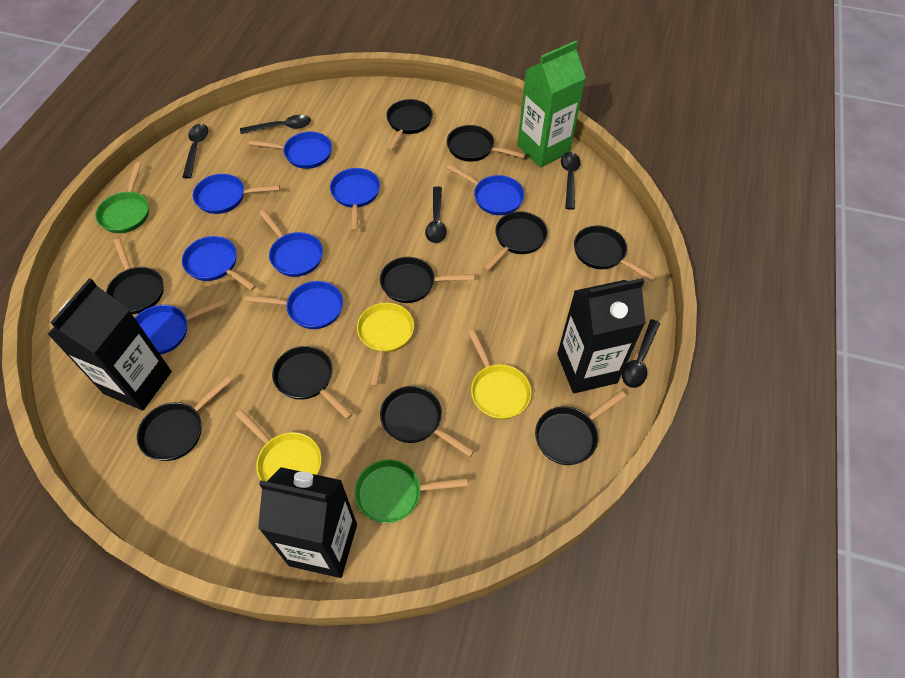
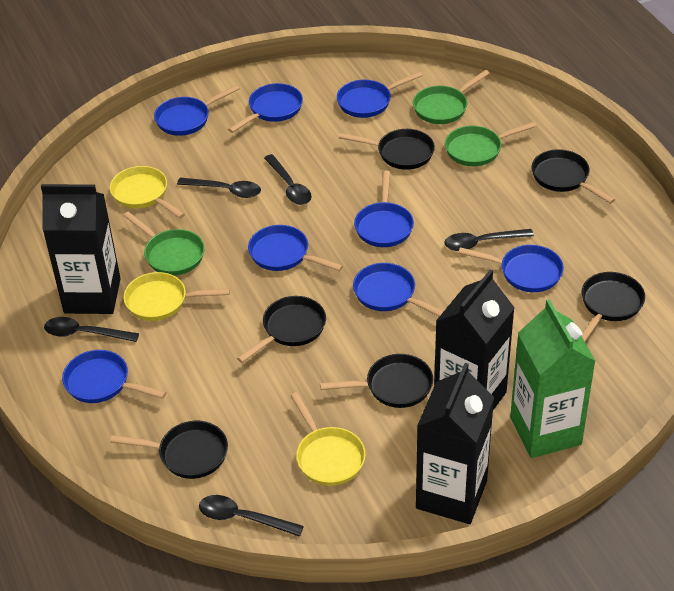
black pan: [106,239,164,314] [137,376,231,461] [272,346,353,419] [380,257,474,303] [380,386,475,457] [387,99,433,151] [447,125,526,162] [483,211,548,272] [535,390,626,465] [574,226,656,282] = 10 -> [110,421,228,479] [237,296,326,363] [320,354,433,408] [339,129,435,170] [532,149,615,204] [581,272,645,342] = 6
green pan: [95,162,149,233] [354,459,468,523] = 2 -> [123,212,205,275] [413,70,490,124] [445,122,537,166] = 3

